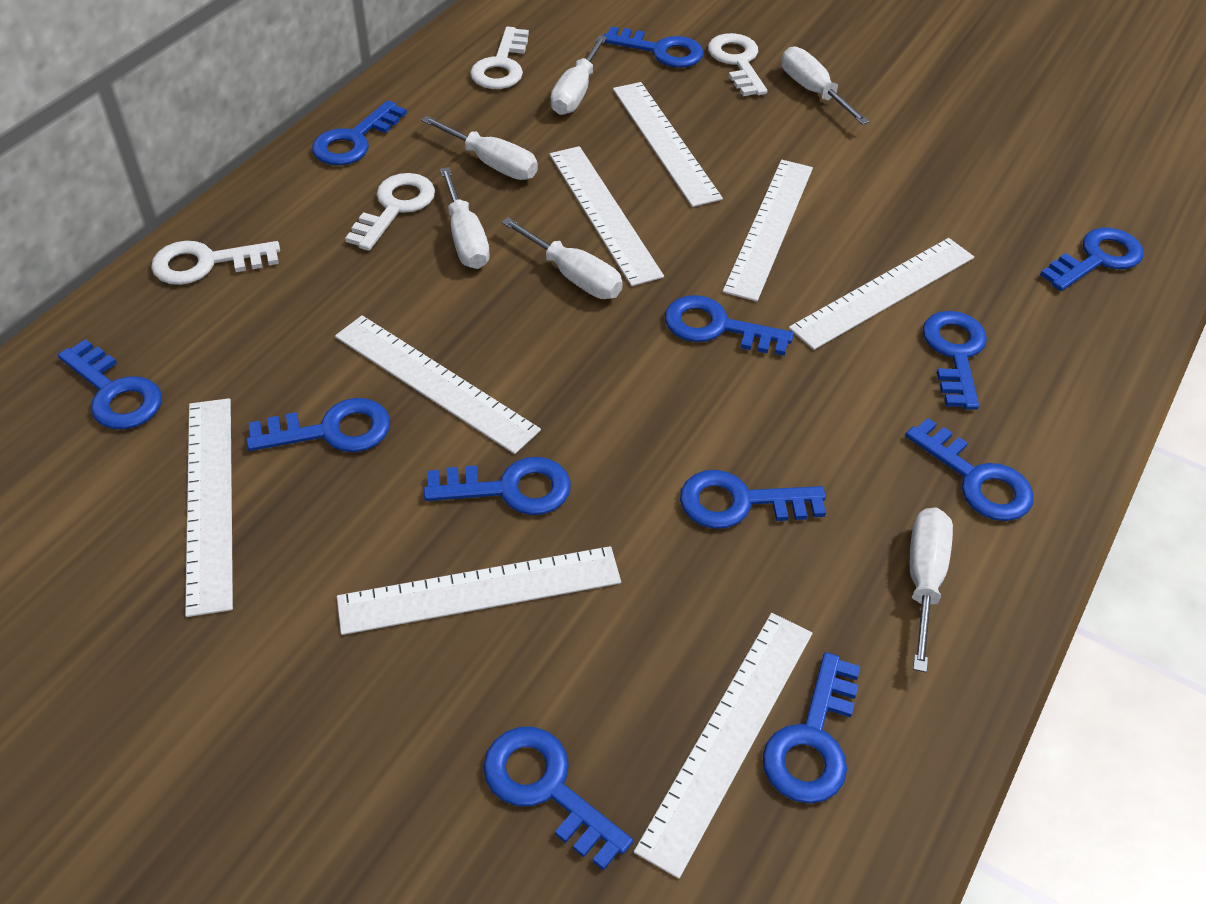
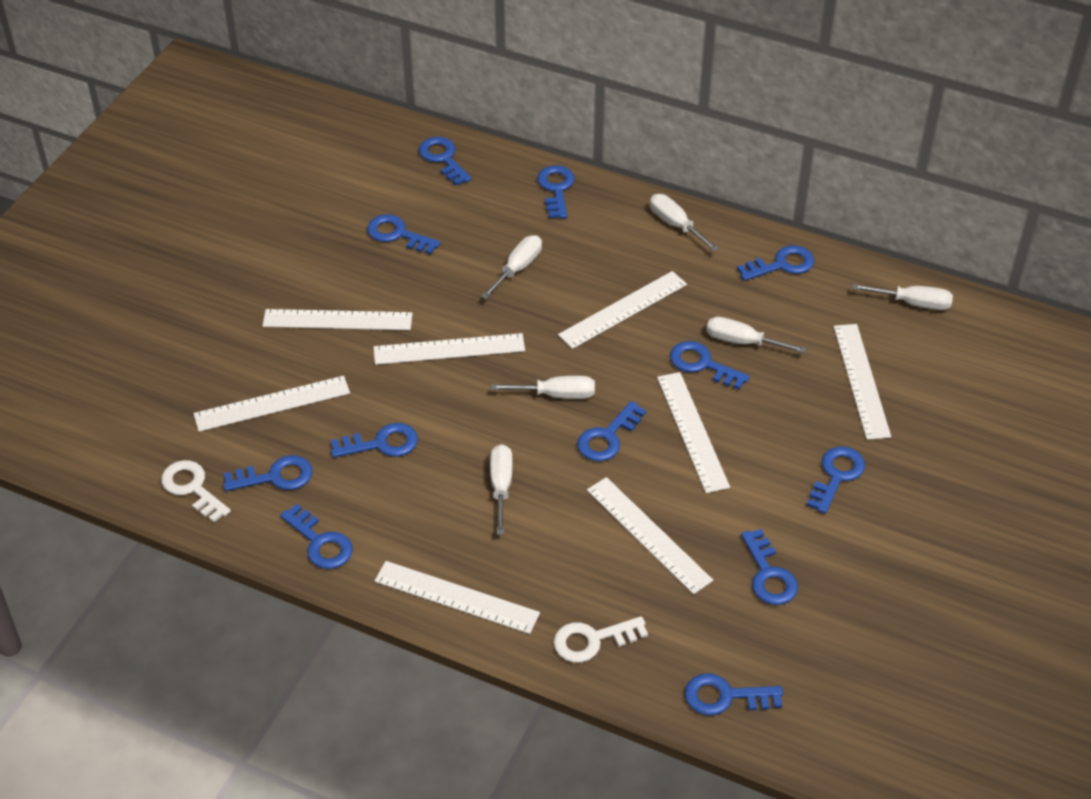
white key: [151,241,280,285] [345,173,435,251] [470,27,529,89] [708,33,767,96] = 4 -> [161,460,231,523] [553,616,648,663] = 2

